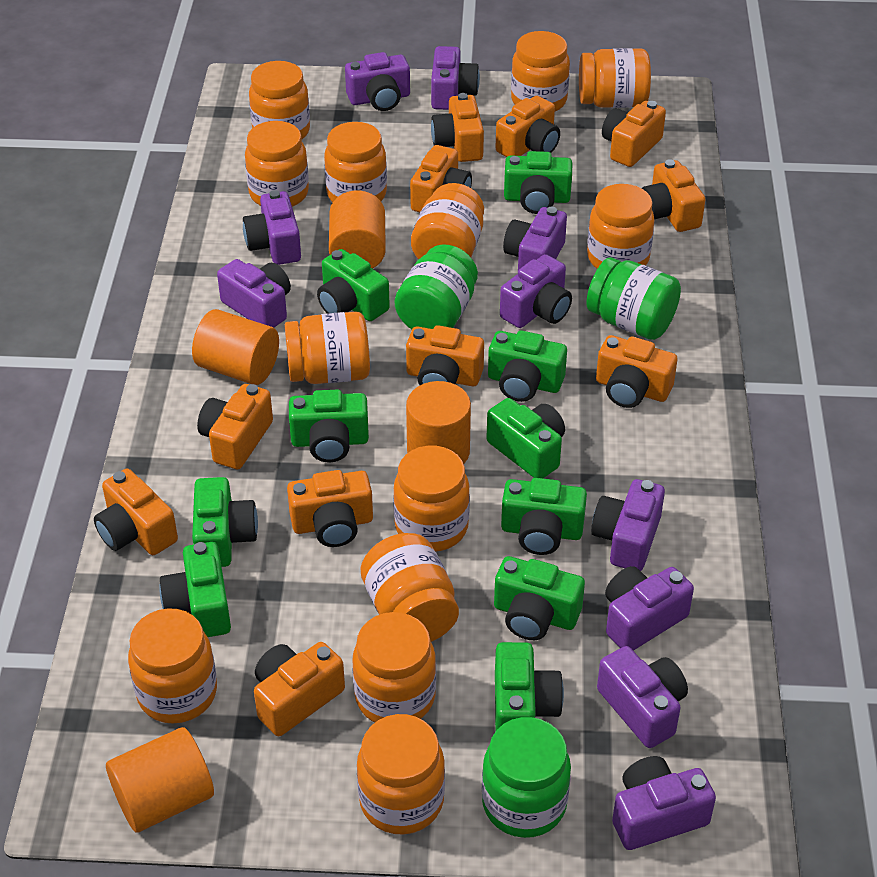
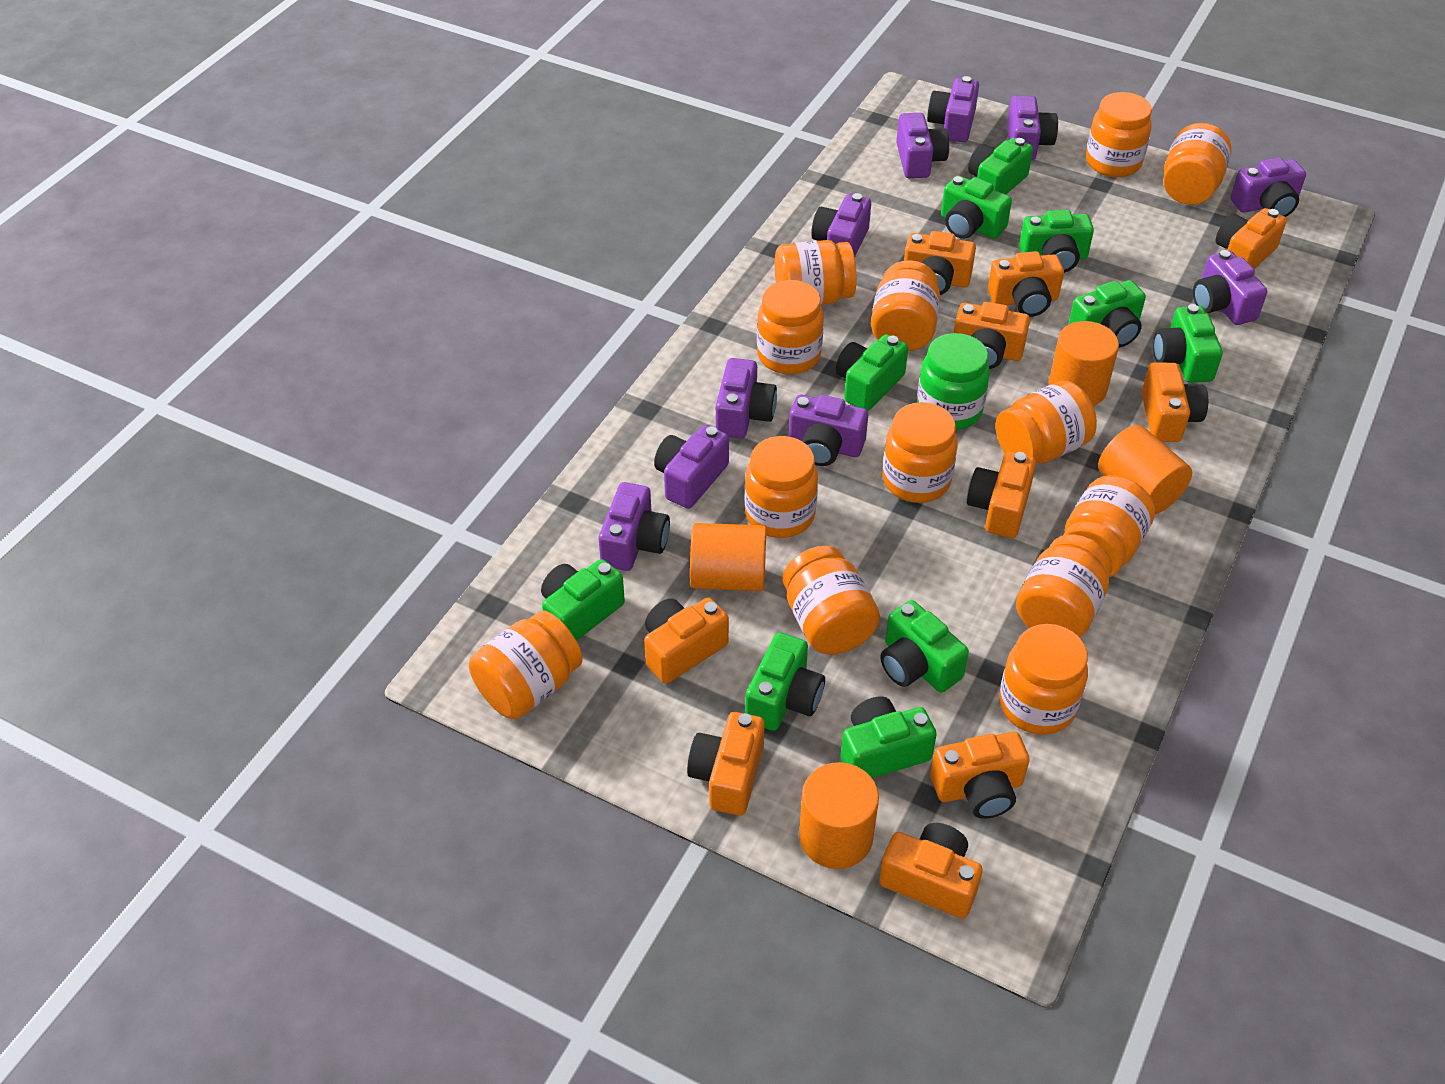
green jar: [395,244,478,329] [482,717,571,838] [586,257,681,340] = 3 -> [917,333,990,430] = 1
orange camera: [94,469,178,555] [197,384,273,469] [254,642,345,736] [287,470,373,547] [406,325,484,386] [410,145,472,212] [431,93,484,162] [495,96,560,157] [596,335,677,408] [602,101,666,167] [642,159,706,232] = 11 -> [644,598,729,684] [687,712,765,816] [879,823,983,919] [904,231,976,295] [930,732,1030,819] [954,302,1030,369] [967,451,1036,538] [988,251,1064,317] [1142,362,1208,442] [1215,208,1287,269] = 10

